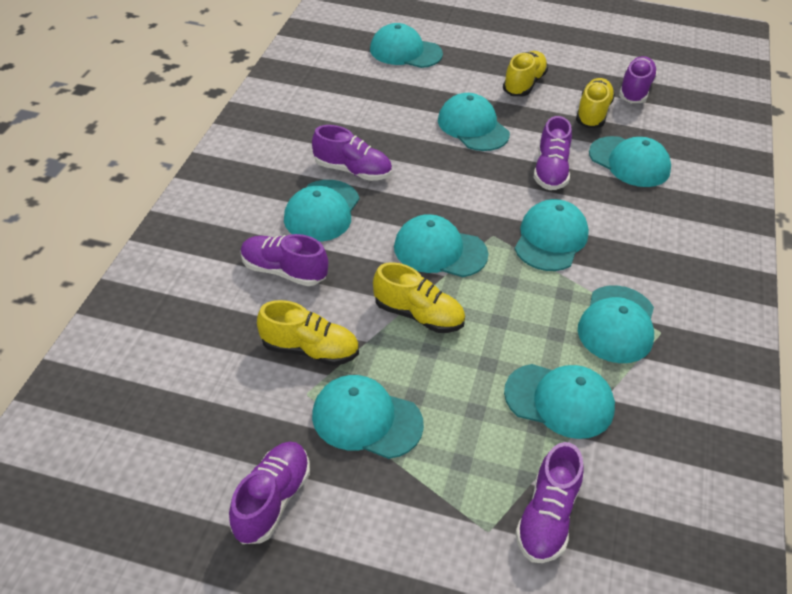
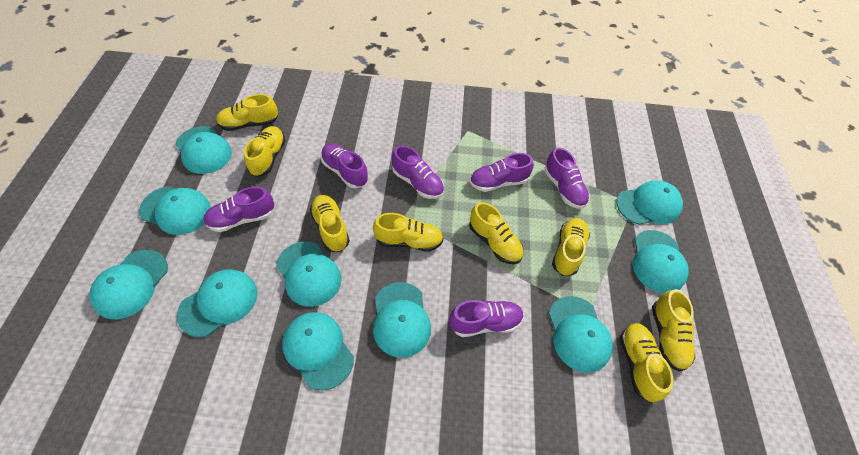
turquoise cap: [284,180,359,242] [312,375,424,459] [370,23,443,68] [394,214,488,277] [438,93,510,151] [504,364,615,439] [515,199,589,271] [578,285,654,363] [589,136,671,187] = 9 -> [90,250,168,319] [139,186,211,235] [175,126,232,174] [177,269,257,337] [276,241,341,307] [282,312,354,390] [373,282,431,357] [549,296,613,372] [616,181,683,225] [633,230,689,293] = 10
yellow shoe: [257,300,359,366] [373,262,465,333] [503,51,548,96] [576,78,615,128] = 4 -> [216,94,278,131] [244,126,286,177] [310,195,350,252] [373,213,443,252] [469,202,524,264] [552,218,590,276] [620,323,673,403] [652,289,695,372] = 8

